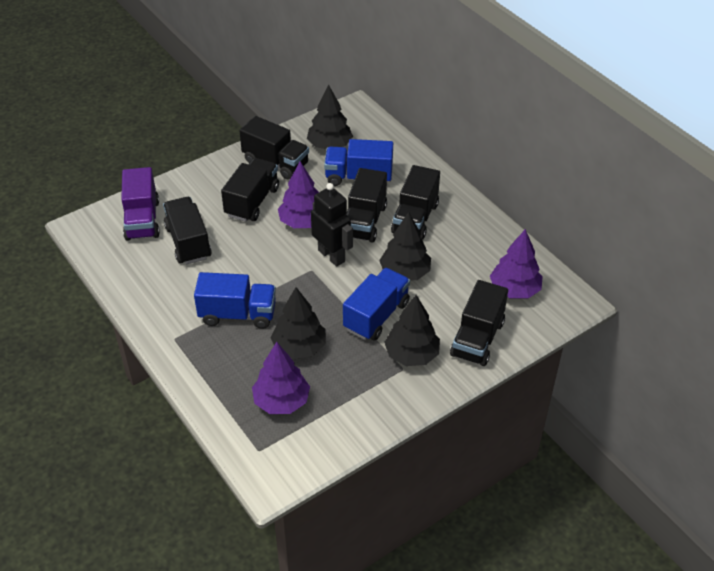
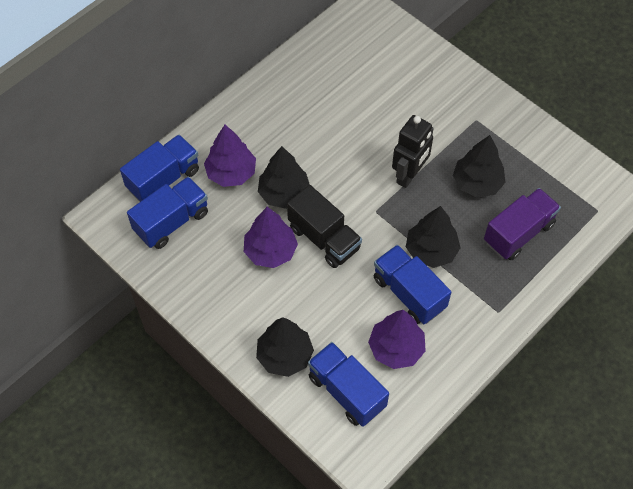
black truck: [163,197,212,264] [221,158,279,222] [239,116,309,180] [346,168,387,242] [391,165,440,240] [450,280,508,366] = 6 -> [287,185,362,268] = 1
blue truck: [194,272,276,329] [324,139,393,186] [343,268,410,341] = 3 -> [120,135,199,202] [127,177,208,249] [308,342,389,427] [374,245,451,324] = 4

